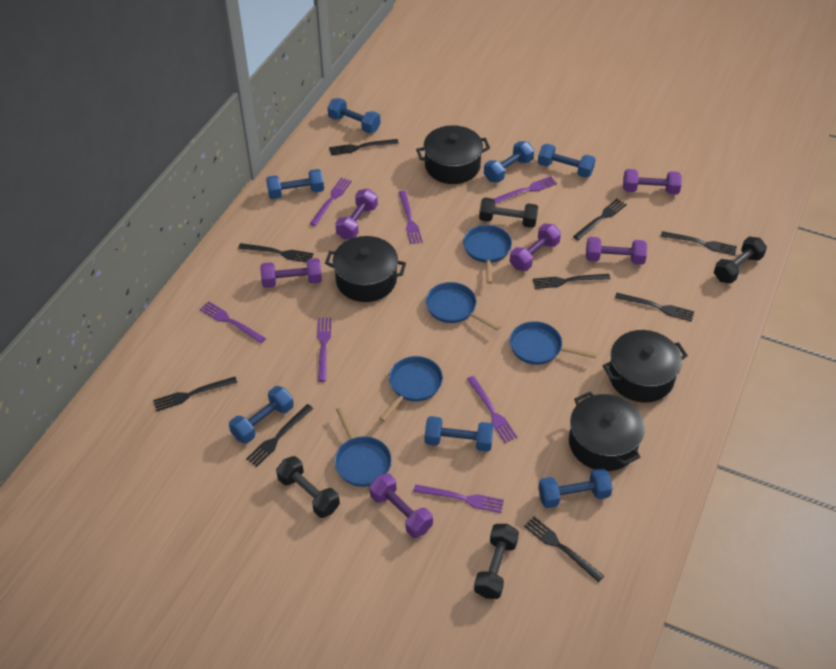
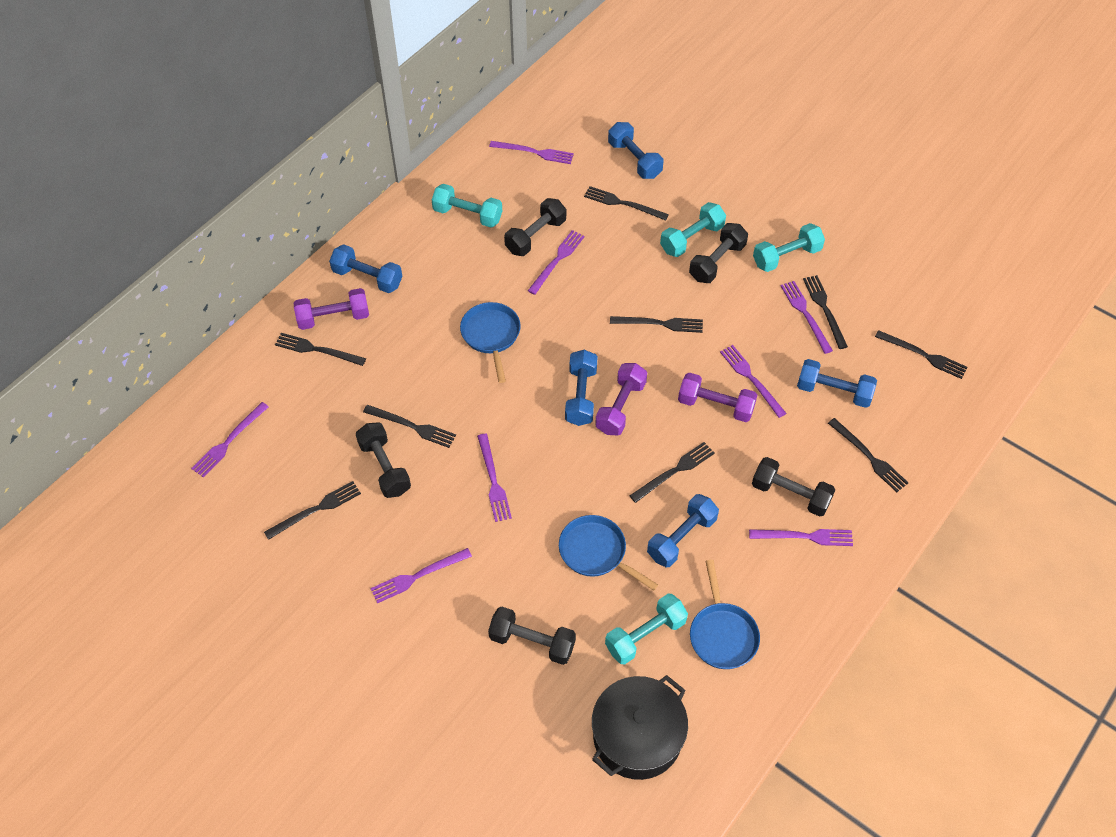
black dumbbell: [276,456,340,518] [474,524,519,599] [479,198,538,228] [714,237,767,284] = 4 -> [356,422,411,498] [488,607,576,665] [504,198,566,256] [689,223,748,283] [752,457,835,517] = 5
black pot: [325,236,406,302] [416,125,490,184] [569,392,645,471] [603,330,688,403] = 4 -> [592,675,688,780] = 1
blue dumbbell: [229,386,294,444] [266,169,324,199] [328,98,380,133] [425,416,494,452] [484,141,534,183] [538,144,595,178] [538,468,613,508] = 7 -> [329,244,403,293] [565,350,598,426] [608,122,663,179] [647,494,719,567] [797,359,877,408] = 5
blue pan: [335,407,392,487] [379,356,443,422] [426,282,500,331] [463,225,512,284] [510,321,597,365] = 5 -> [460,302,521,383] [559,515,658,591] [690,560,760,669] = 3
purple dumbbell: [260,258,322,288] [335,189,378,240] [369,473,433,538] [510,223,561,271] [586,237,647,265] [623,169,682,194] = 6 -> [294,288,369,330] [595,363,647,435] [678,373,757,422] = 3
purple fork: [200,301,266,343] [310,178,352,226] [317,318,332,382] [398,191,423,244] [413,484,504,513] [467,376,517,443] [494,176,557,204] = 7 -> [191,402,269,478] [370,548,472,603] [477,434,512,522] [489,141,574,164] [528,230,585,295] [720,345,787,418] [749,529,853,546] [780,281,833,354] = 8
turquoise dumbbell: none = 0 -> [432,184,502,227] [605,593,688,665] [660,202,726,257] [753,223,825,272] = 4

